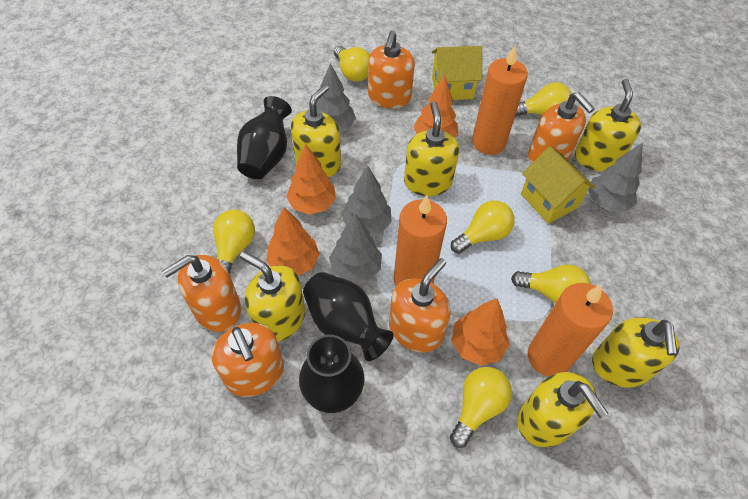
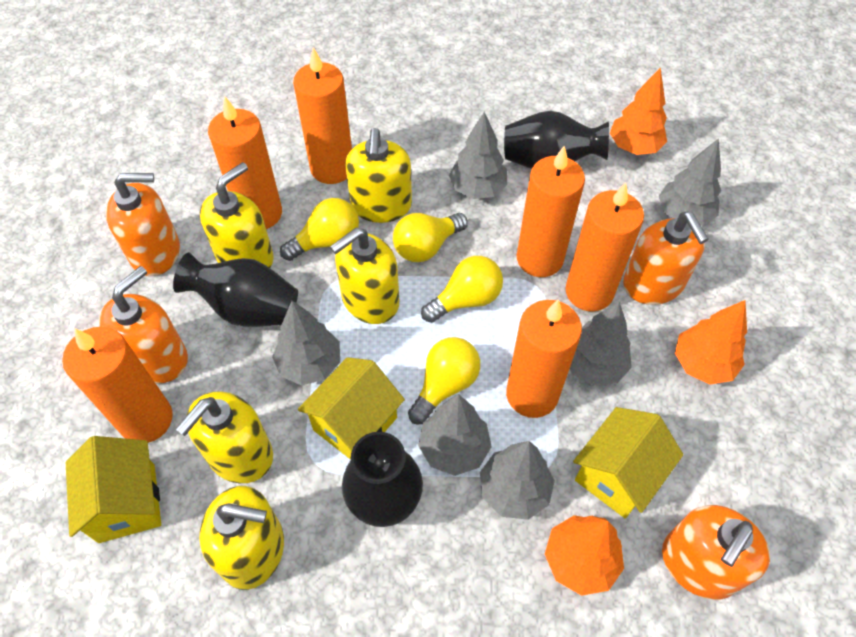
grey tree: [316,63,356,132] [329,213,382,282] [341,166,392,235] [588,143,643,212] = 4 -> [272,301,340,385] [418,394,492,476] [449,112,507,199] [480,441,555,520] [570,302,632,386] [659,138,721,226] = 6
orange candle: [394,195,447,286] [472,46,528,155] [528,283,613,377] = 3 -> [62,327,173,443] [208,97,282,229] [293,47,352,184] [506,300,582,418] [517,146,585,277] [565,182,644,311] = 6
orange soap dispenser: [162,255,241,332] [212,323,284,397] [368,31,415,108] [389,258,451,352] [528,92,595,163] = 5 -> [99,266,188,383] [106,173,180,276] [623,212,709,305] [662,505,770,600] = 4
orange tree: [266,207,320,276] [286,143,336,215] [413,75,458,138] [451,298,509,366] = 4 -> [545,515,624,596] [610,67,667,155] [675,300,747,385] = 3
yellow house: [432,46,482,100] [521,146,596,224] = 2 -> [66,436,161,543] [298,357,405,460] [573,407,683,518] = 3
yellow light bulb: [213,210,255,274] [334,46,370,82] [450,367,512,448] [451,201,514,254] [511,264,591,303] [515,82,572,117] = 6 -> [280,198,359,261] [393,213,468,262] [408,337,480,425] [421,256,503,323] = 4
yellow soap dispenser: [240,251,305,342] [291,85,341,177] [404,102,459,196] [517,372,608,447] [575,79,641,172] [592,318,680,387] = 6 -> [176,391,273,483] [200,162,274,268] [200,486,284,590] [330,228,399,324] [345,128,412,223] = 5

